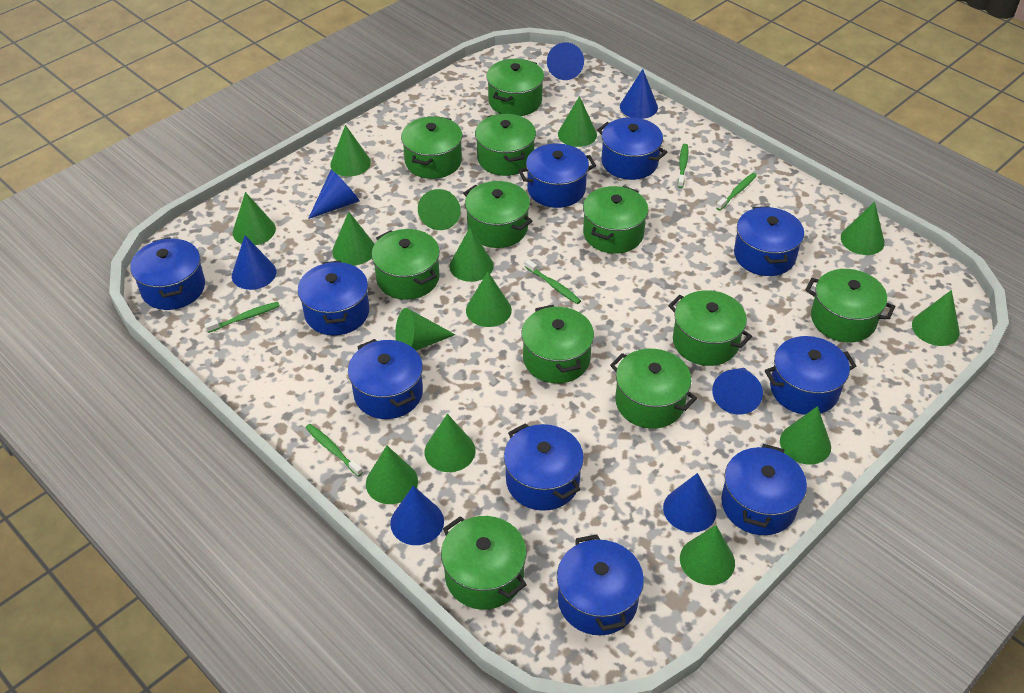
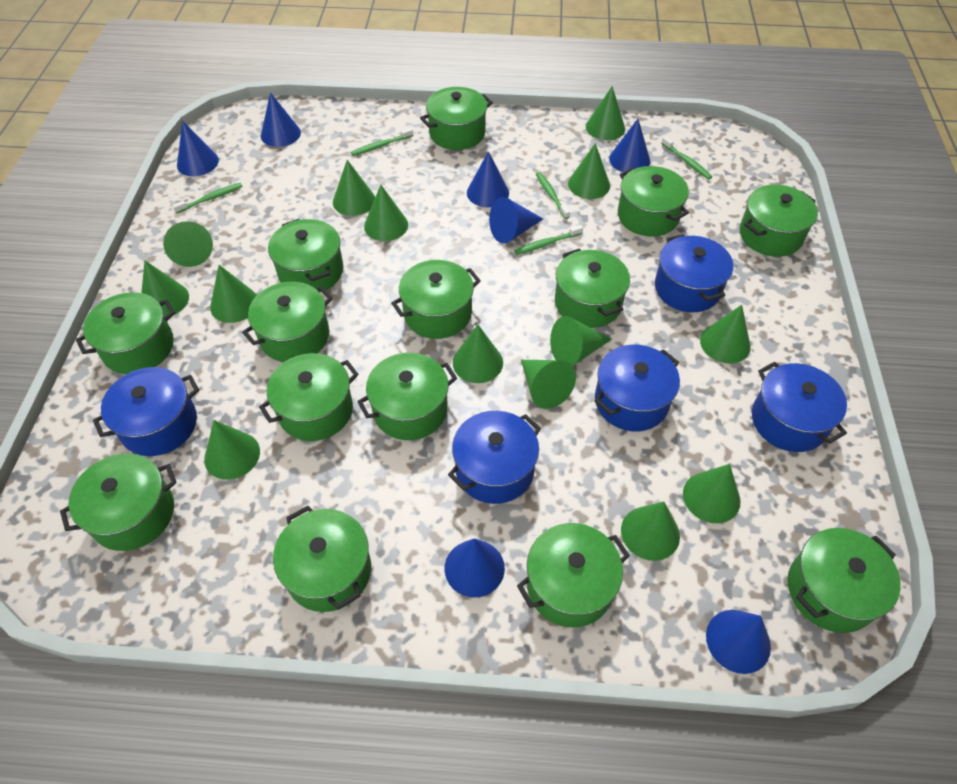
blue pot: [130,237,205,310] [298,260,369,335] [348,339,423,419] [504,423,584,511] [518,144,596,208] [557,535,644,635] [597,117,667,180] [721,444,807,535] [734,206,804,276] [765,336,856,415] = 10 -> [93,367,199,456] [448,411,541,504] [594,345,680,431] [655,234,733,312] [752,362,847,452] = 5
green pot: [371,229,440,300] [401,116,462,179] [441,516,527,610] [463,181,532,248] [475,114,536,176] [486,59,544,116] [521,305,594,383] [583,186,649,254] [610,349,697,429] [668,290,752,366] [806,269,895,342] = 11 -> [60,454,177,551] [76,292,175,374] [242,282,333,362] [259,353,359,441] [268,219,343,293] [273,506,371,612] [357,353,457,440] [391,260,481,339] [420,87,493,150] [517,523,630,627] [555,248,630,328] [618,166,689,237] [740,184,818,257] [787,528,901,633] = 14

